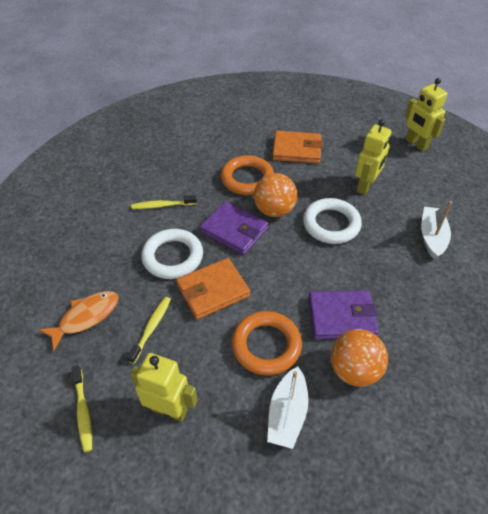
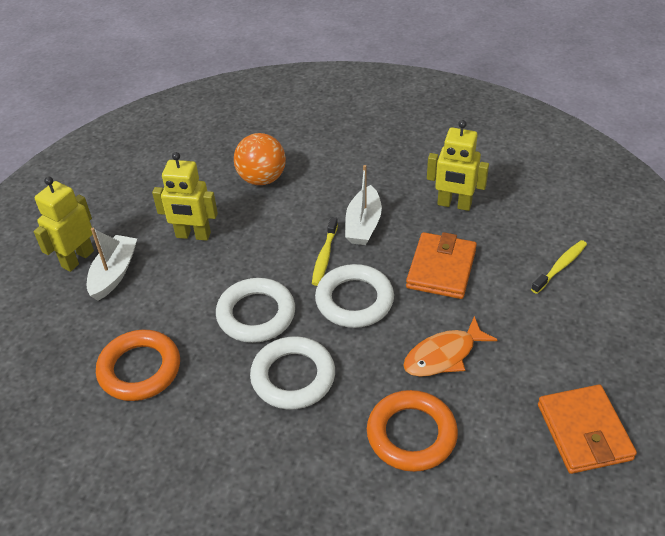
orange ball: [254,173,297,217] [330,329,388,387] = 2 -> [234,133,286,185] = 1
purple wallet: [200,201,268,255] [309,290,379,339] = 2 -> none = 0
white ring: [141,229,203,279] [303,198,362,244] = 2 -> [216,278,295,343] [250,336,335,409] [315,264,394,328] = 3
yellow toothbrush: [72,365,92,452] [127,297,171,364] [131,195,197,209] = 3 -> [312,217,338,286] [531,240,587,294] = 2

